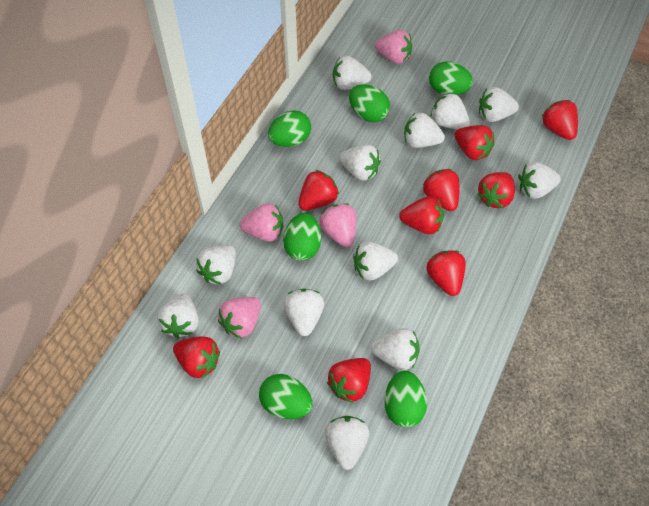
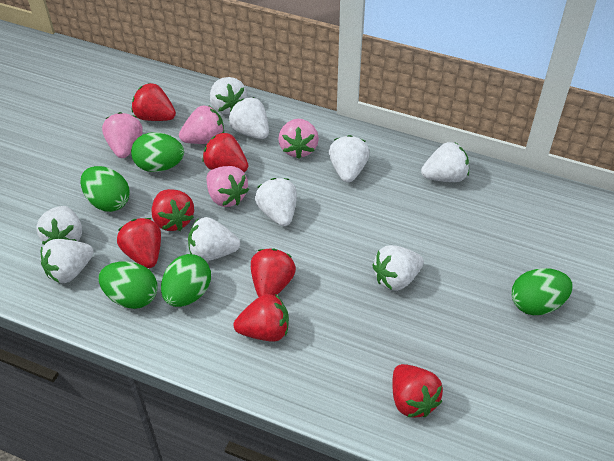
green egg: [259,374,312,419] [268,110,311,147] [283,213,321,261] [349,85,390,122] [384,370,427,427] [429,61,473,95] = 6 -> [80,166,130,212] [99,261,157,309] [131,132,184,172] [161,254,211,307] [512,268,573,315] = 5
red strawberry: [173,336,220,379] [298,170,339,210] [327,358,371,403] [399,196,444,234] [423,169,459,211] [426,250,466,296] [455,125,494,160] [478,172,515,208] [542,100,578,140] = 9 -> [117,218,161,268] [132,83,176,121] [151,189,194,231] [203,132,248,172] [233,294,289,342] [251,248,296,297] [392,364,443,418] = 7
white strawberry: [157,293,199,338] [196,245,236,285] [284,289,324,336] [325,416,369,470] [333,56,372,90] [340,145,381,181] [353,241,398,281] [371,328,420,370] [404,112,445,148] [431,93,470,129] [479,87,519,122] [518,162,561,199] = 12 -> [36,206,82,245] [40,239,94,283] [188,217,240,261] [210,77,247,115] [229,97,269,139] [255,178,297,226] [329,135,370,183] [372,245,424,291] [421,142,469,182] = 9

